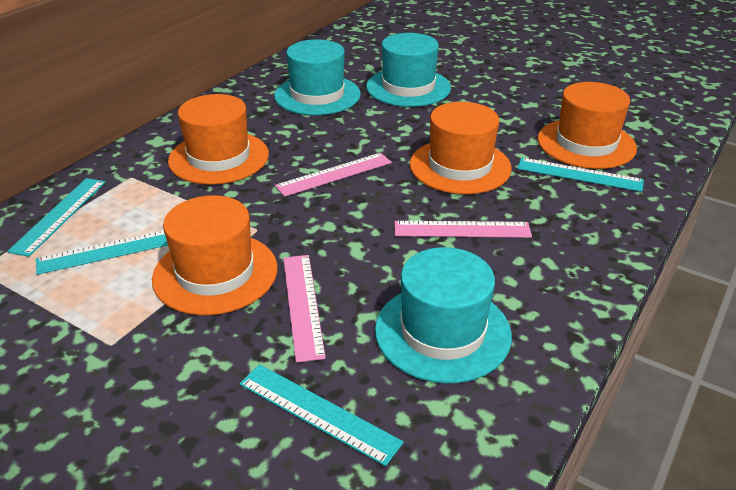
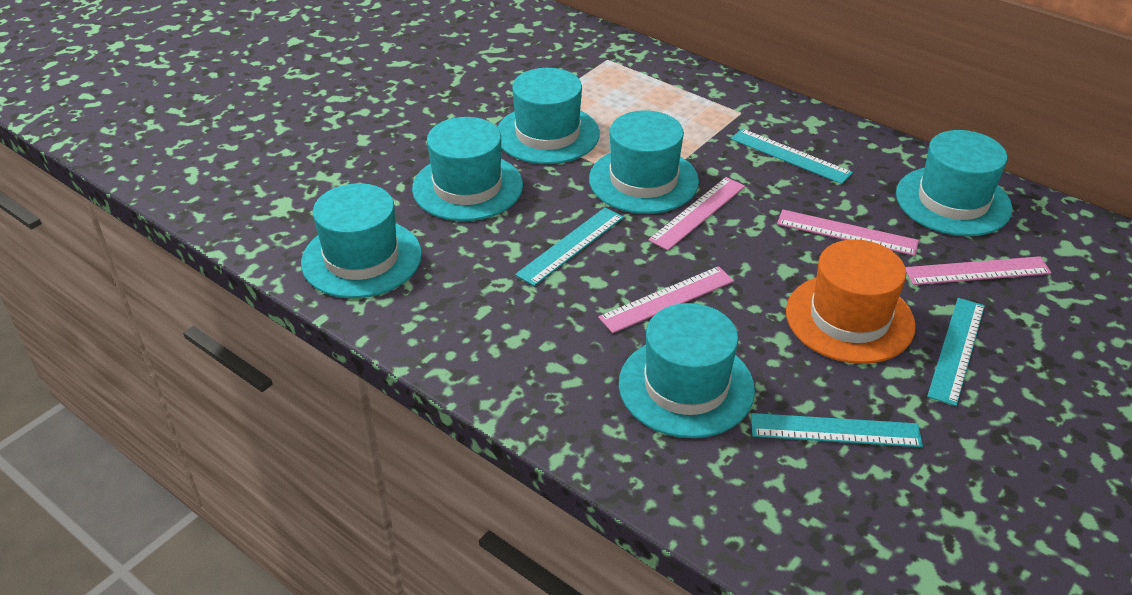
orange hat: [152,195,278,315] [168,94,269,185] [410,102,512,194] [538,82,637,169] = 4 -> [786,239,916,364] = 1
pink ruler: [275,153,392,197] [283,255,326,363] [395,221,532,238] = 3 -> [598,266,734,333] [648,177,745,250] [777,210,919,256] [905,256,1052,285] = 4
turquoise hat: [274,39,361,115] [366,33,451,107] [375,247,512,383] = 3 -> [301,183,422,298] [412,117,523,221] [497,68,600,164] [589,110,699,214] [619,303,755,438] [896,130,1012,236] = 6

